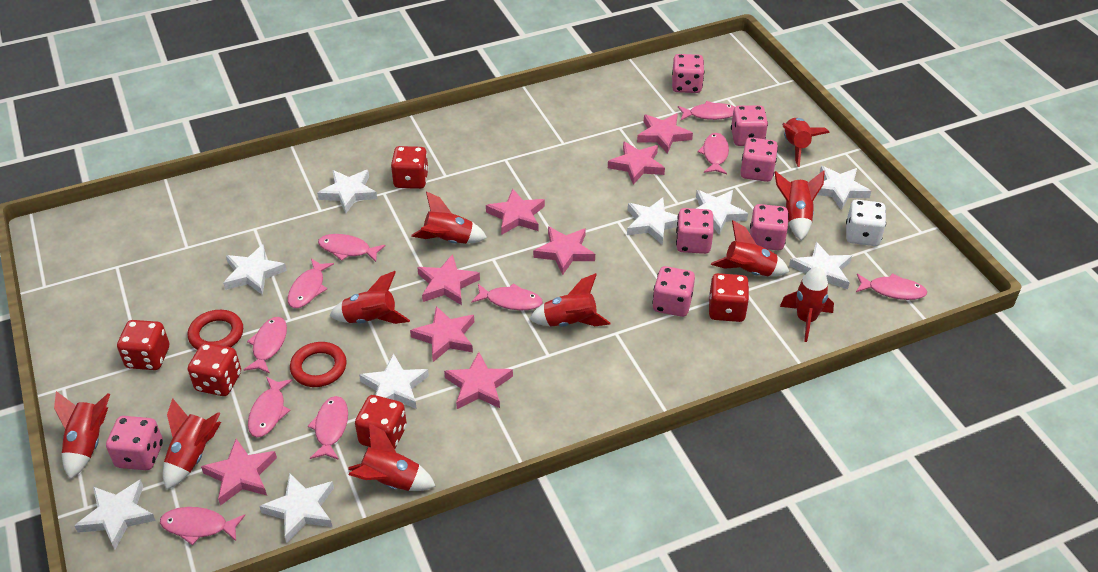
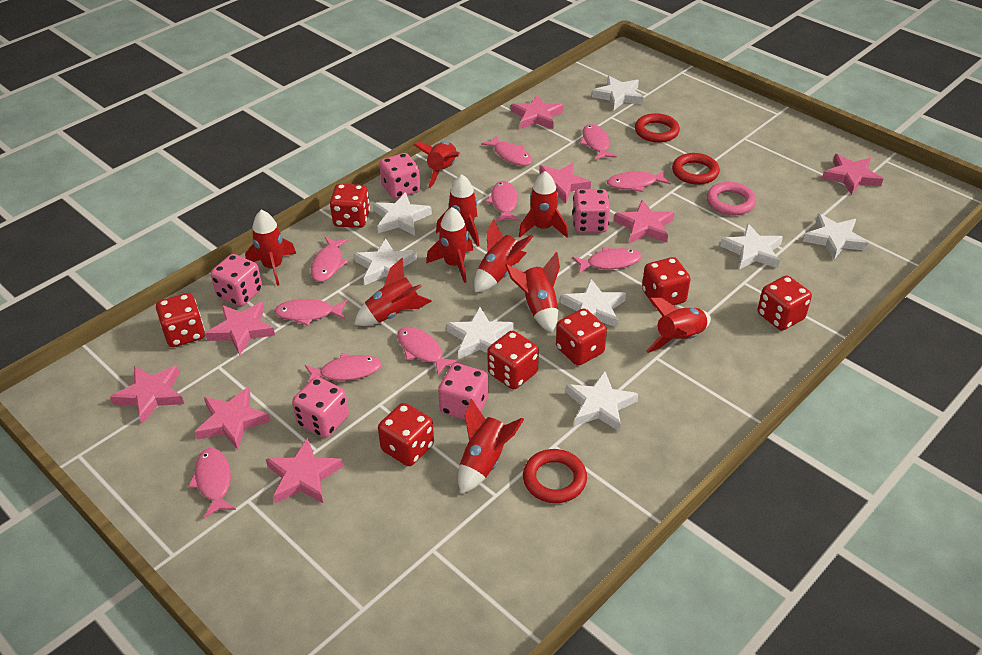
pink dice: [106,416,163,470] [652,266,695,317] [672,54,704,93] [676,208,714,254] [731,105,768,146] [740,137,778,182] [750,204,789,250] = 7 -> [211,254,262,307] [292,377,349,438] [379,153,420,199] [438,363,489,420] [572,189,610,233] = 5
pink ring: none = 0 -> [707,182,756,215] = 1
red dice: [117,320,169,370] [188,343,241,396] [355,395,407,449] [391,146,429,189] [709,273,749,322] = 5 -> [156,293,205,347] [330,184,370,228] [378,403,434,466] [487,331,539,389] [556,308,607,366] [642,257,691,308] [757,276,812,331] = 7
red ring: [188,310,243,350] [290,342,347,387] = 2 -> [523,449,587,503] [635,113,680,143] [672,153,720,185] = 3
white dice: [846,200,886,246] = 1 -> none = 0
white star: [74,480,156,549] [223,244,287,295] [259,473,334,543] [317,170,377,213] [359,353,429,409] [627,197,678,245] [696,190,748,235] [789,242,852,289] [817,166,871,210] = 9 -> [354,239,417,285] [373,192,432,235] [446,307,513,359] [560,279,626,328] [566,371,638,432] [592,76,644,110] [720,223,783,270] [803,214,869,260] = 8

